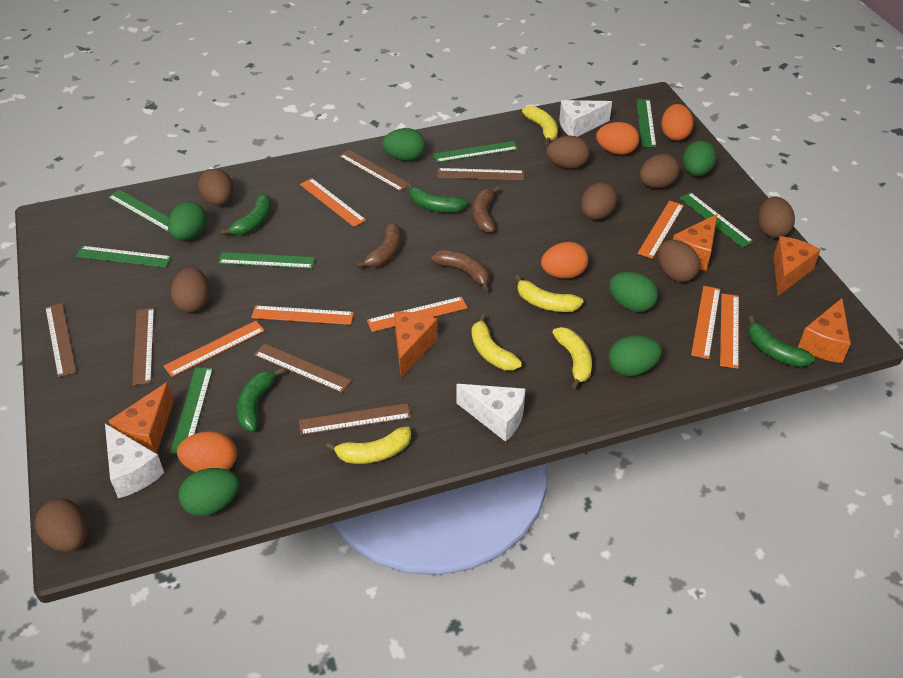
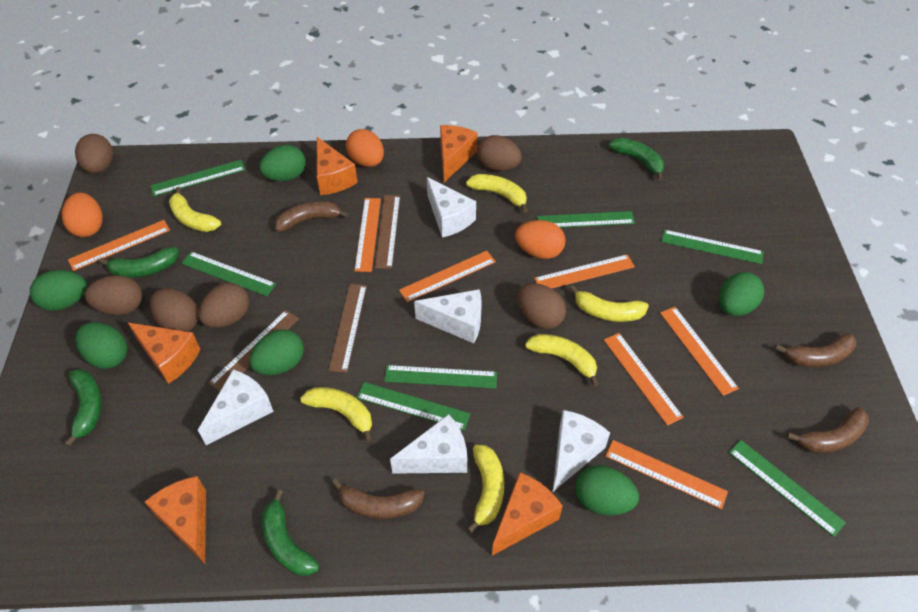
brown banana: [356,222,401,268] [431,250,489,291] [472,186,500,233] = 3 -> [275,201,348,232] [332,478,425,519] [775,333,857,367] [787,407,869,453] = 4
brown egg: [35,499,88,552] [171,267,210,313] [198,169,234,206] [546,136,590,169] [581,182,617,220] [639,154,679,188] [658,240,700,282] [758,197,795,238] = 8 -> [75,134,113,173] [85,275,142,315] [150,288,199,332] [198,283,249,328] [477,135,522,171] [517,283,566,329] = 6
brown ruler: [45,303,77,377] [132,308,154,385] [254,343,352,393] [299,403,411,435] [339,150,408,192] [437,168,524,180] = 6 -> [208,310,299,391] [329,284,367,373] [375,195,400,269] = 3
orange egg: [177,431,237,472] [541,242,588,279] [596,122,639,155] [661,104,694,141] = 4 -> [61,192,103,237] [346,129,384,167] [515,220,566,259] = 3
white cheese: [105,424,164,498] [457,384,525,442] [559,100,612,137] = 3 -> [198,369,274,445] [390,414,467,474] [414,289,482,343] [427,177,476,238] [553,410,610,491] = 5
yellow banana: [326,426,411,464] [472,314,522,370] [515,275,584,312] [522,106,558,145] [552,327,592,389] = 5 -> [169,187,221,232] [300,387,372,442] [466,174,528,213] [467,445,504,533] [525,334,599,387] [569,285,649,322] = 6

